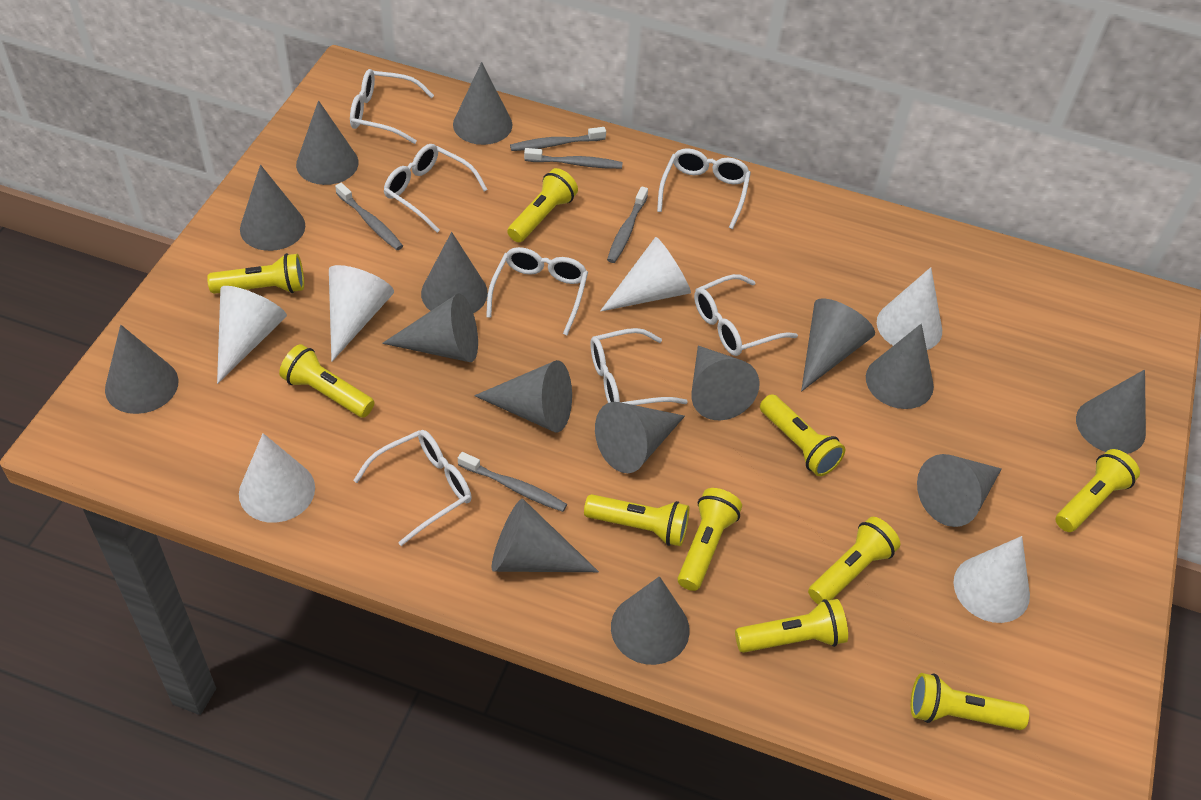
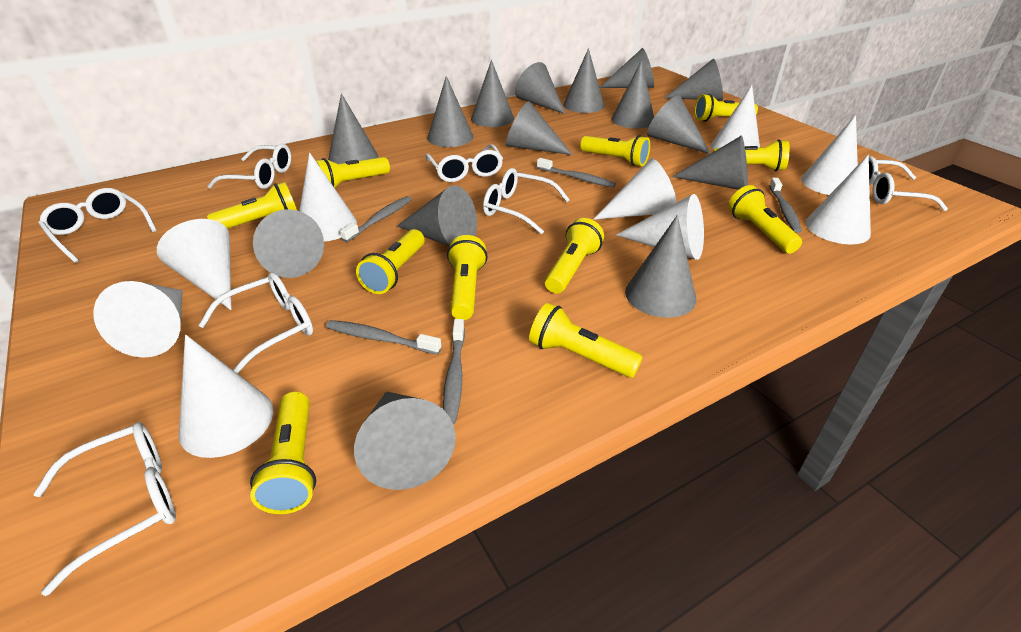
white cone: [217,286,287,384] [239,433,315,523] [329,265,394,362] [600,237,691,312] [877,267,942,350] [953,536,1030,623] = 6 -> [93,281,183,358] [157,219,231,310] [179,335,273,458] [299,153,357,242] [593,159,677,220] [616,194,704,260] [711,85,760,150] [801,115,858,195] [806,155,871,244] = 9
yellow flashlight: [207,253,304,294] [279,344,374,418] [507,168,578,242] [584,494,689,546] [678,488,742,591] [735,599,848,653] [760,394,845,476] [808,517,900,605] [911,673,1029,730] [1056,449,1140,532] = 10 -> [207,182,297,229] [250,391,316,514] [316,157,390,188] [356,229,424,294] [447,235,487,320] [529,303,642,378] [545,218,604,293] [580,135,650,166] [694,94,758,122] [713,139,790,171] [728,185,802,254] = 11

